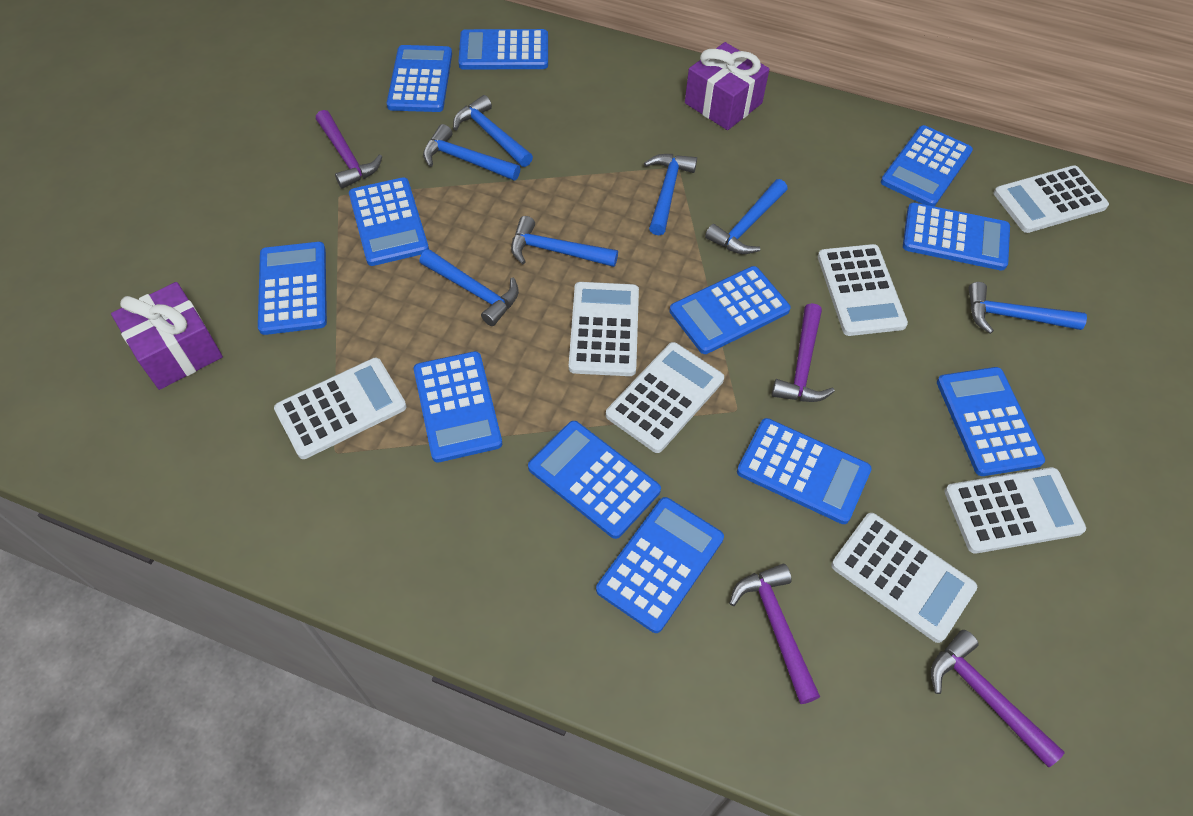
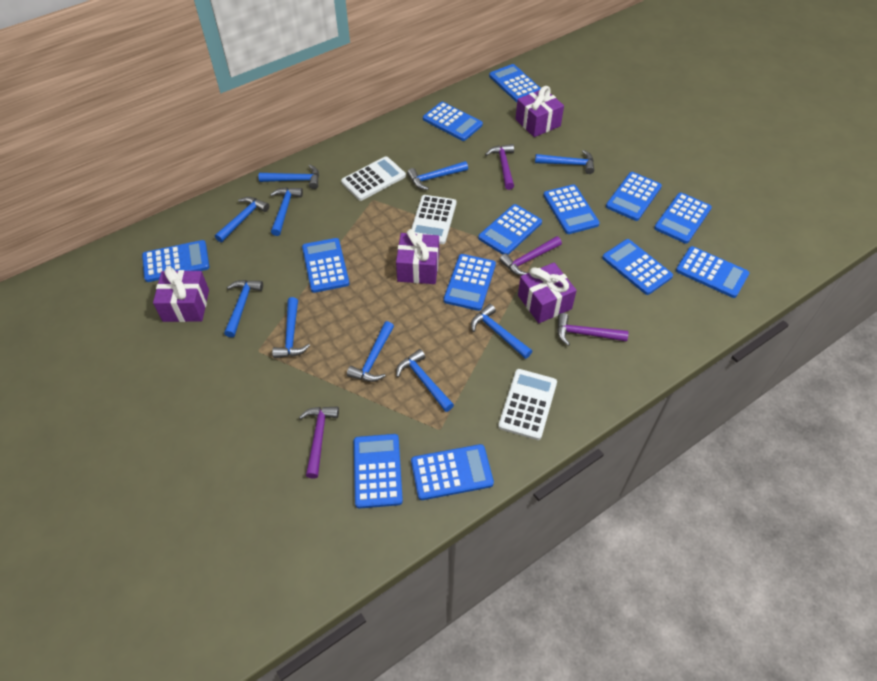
blue calculator: [258,242,327,335] [349,177,429,266] [387,45,452,112] [414,351,502,462] [458,29,548,70] [528,421,661,539] [596,497,724,633] [670,266,791,354] [737,418,872,524] [881,125,973,206] [903,203,1010,271] [937,367,1045,476] = 12 -> [142,240,210,282] [302,238,350,293] [354,434,403,509] [411,444,494,500] [423,102,483,141] [444,254,496,311] [478,204,542,255] [489,64,541,102] [543,184,600,234] [602,239,673,295] [606,172,662,221] [654,192,712,244] [676,246,749,298] = 13
blue hammer: [419,249,519,326] [423,124,520,180] [453,95,533,167] [511,216,618,267] [644,154,697,235] [705,179,788,254] [969,282,1087,334] = 7 -> [215,197,269,242] [224,280,263,337] [259,165,319,189] [270,187,303,236] [272,297,310,358] [347,321,394,382] [396,349,454,412] [407,161,468,190] [471,304,532,359] [535,150,594,174] = 10
purple gift: [111,282,223,390] [685,42,769,130] = 2 -> [153,267,209,322] [396,229,439,284] [515,86,564,137] [518,263,577,323] = 4
white calculator: [274,358,407,459] [569,282,639,376] [606,342,724,453] [818,244,908,336] [831,513,977,643] [945,467,1086,554] [994,165,1109,233] = 7 -> [341,156,406,201] [411,195,456,244] [498,369,557,440] = 3

